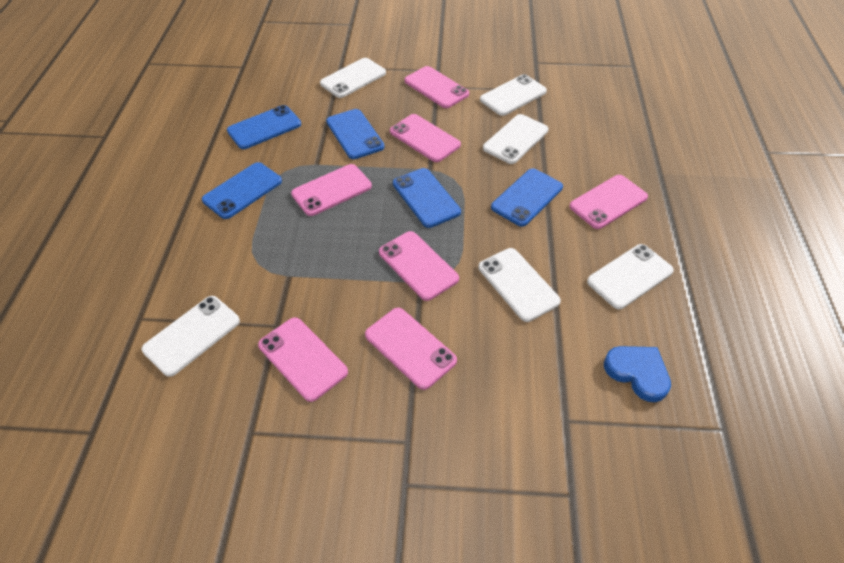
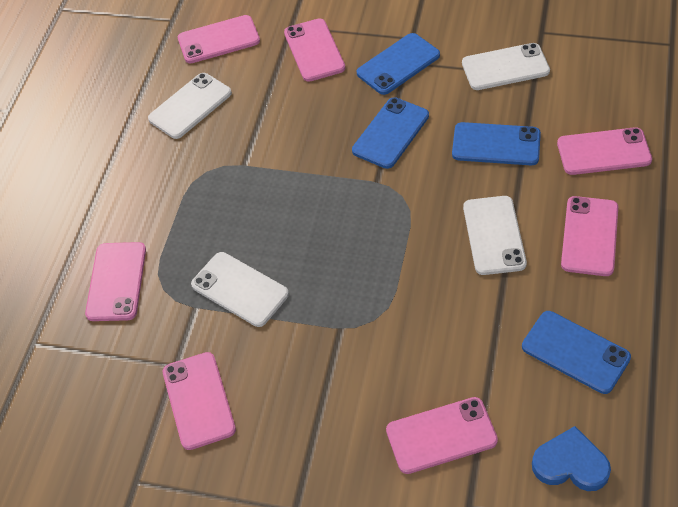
blue phone: [202,162,282,219] [227,105,301,149] [326,109,384,159] [393,168,461,228] [491,168,563,227] = 5 -> [352,97,429,169] [357,33,440,95] [452,122,541,165] [522,311,631,394] = 4
white phone: [142,296,240,377] [320,58,386,98] [478,248,561,322] [480,74,547,116] [483,114,548,164] [587,244,674,309] = 6 -> [148,73,232,139] [191,252,289,327] [462,43,550,90] [463,196,527,275] = 4

